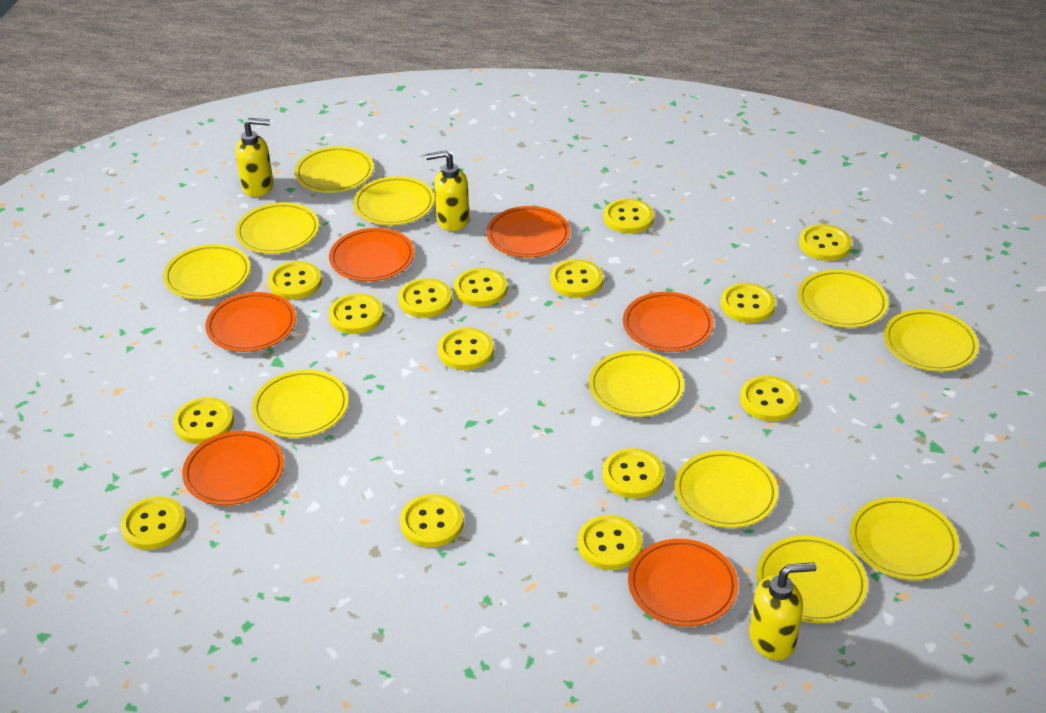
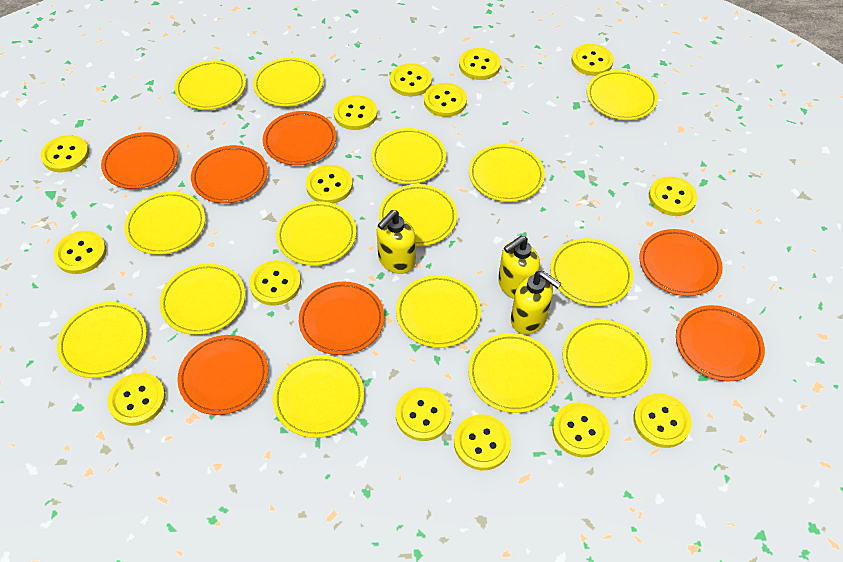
orange plate: [182,431,284,505] [205,292,296,352] [329,228,414,281] [487,206,570,258] [623,292,714,352] [628,539,738,627] = 6 -> [101,132,178,189] [178,335,268,415] [191,145,268,203] [263,111,337,165] [299,281,384,355] [639,229,723,296] [676,305,765,381] = 7
yellow plate: [163,244,250,299] [235,203,319,254] [252,370,348,438] [294,146,374,193] [353,176,435,225] [589,351,684,417] [674,451,778,528] [756,536,868,623] [798,270,888,328] [850,497,959,580] [884,309,979,372] = 11 -> [57,302,147,378] [124,191,205,255] [160,263,245,335] [175,60,246,110] [253,57,323,107] [273,355,364,438] [276,201,356,266] [371,128,446,184] [379,184,457,246] [396,275,481,348] [468,333,558,413] [469,144,545,202] [550,238,633,307] [562,320,652,398] [587,70,658,120] = 15

